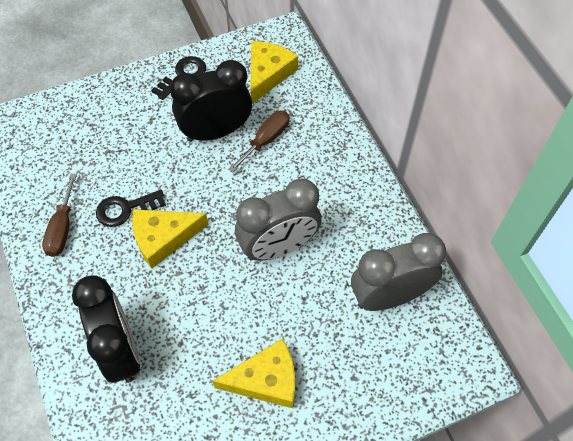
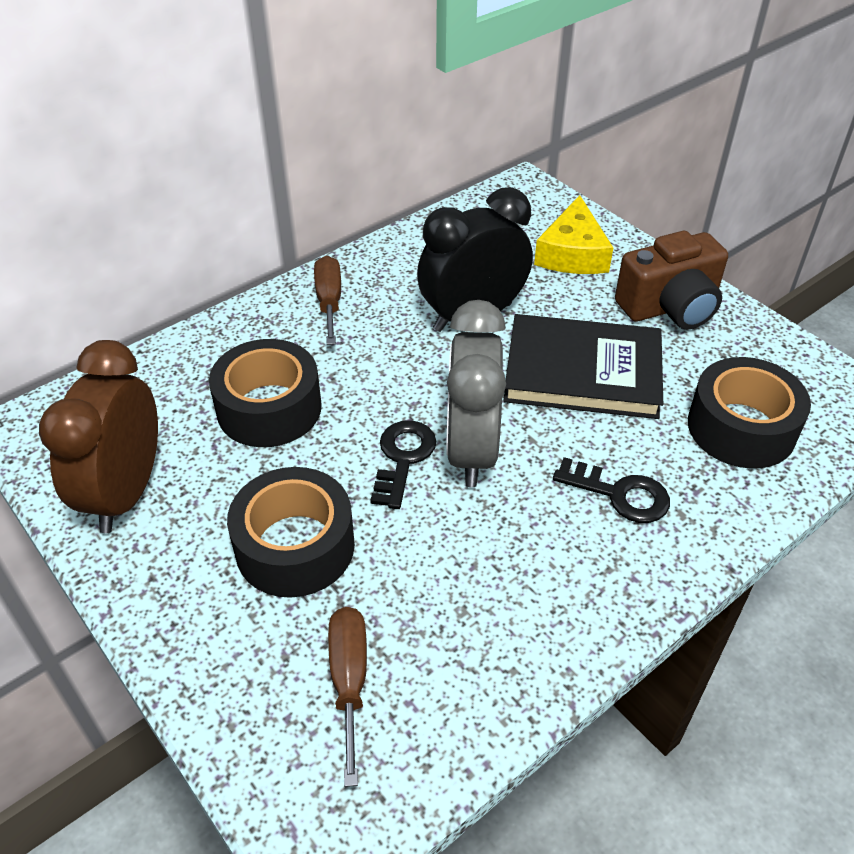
black book: none = 0 -> [503,314,663,419] = 1
black clock: [72,275,140,383] [170,60,252,142] = 2 -> [417,187,533,332] = 1
black tape: none = 0 -> [209,339,322,447] [227,467,355,598] [688,357,811,469] = 3
brown camera: none = 0 -> [615,231,728,330] = 1
brown clock: none = 0 -> [39,340,158,533] = 1
grey clock: [235,178,322,261] [351,233,446,311] = 2 -> [446,300,506,487] = 1
yellow cheese: [132,209,208,269] [212,338,295,408] [251,41,298,104] = 3 -> [534,195,613,274] = 1

